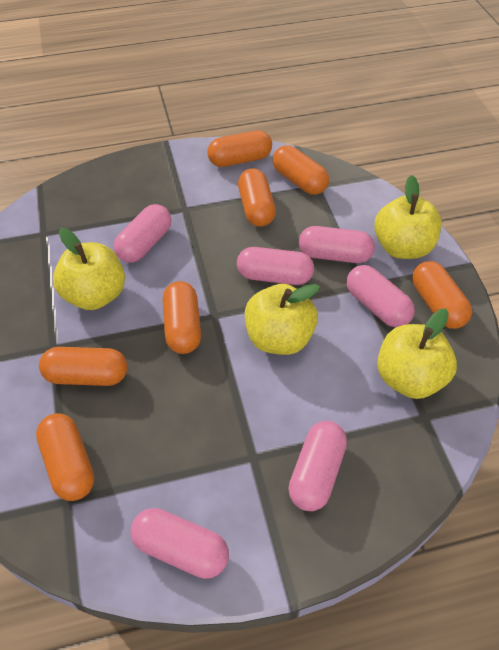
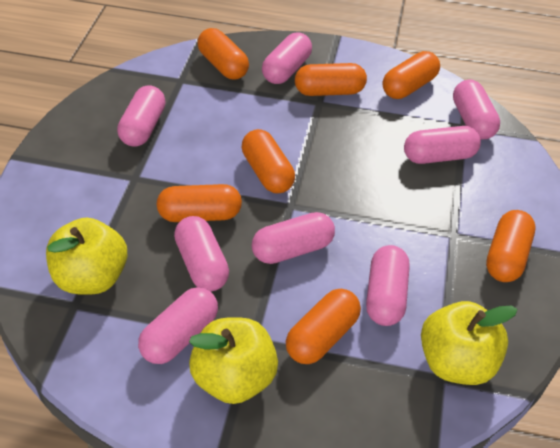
pink capsule: [114,204,171,263] [130,508,229,579] [237,247,314,285] [288,421,347,511] [299,226,375,263] [347,265,415,327] = 6 -> [117,85,166,147] [138,287,218,364] [174,216,229,291] [252,212,335,264] [262,32,312,84] [366,245,410,326] [404,126,481,164] [453,79,500,139] = 8
yellow apple: [53,228,125,310] [245,284,320,355] [374,175,441,259] [377,309,457,399] = 4 -> [46,217,127,295] [189,318,278,404] [421,301,517,385] = 3

